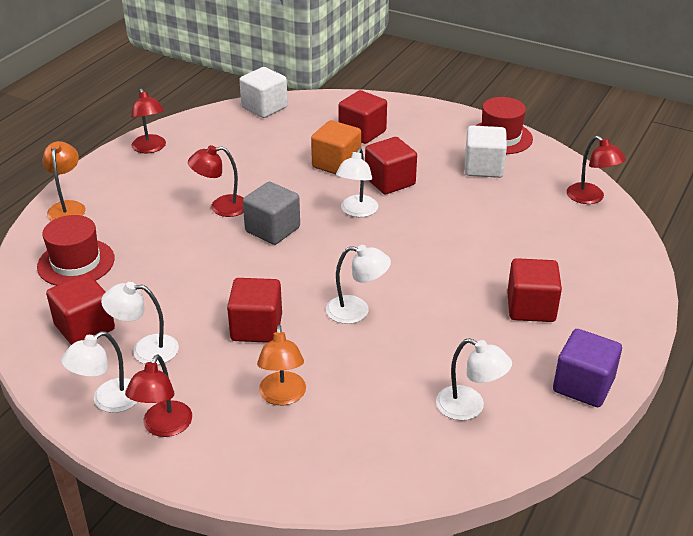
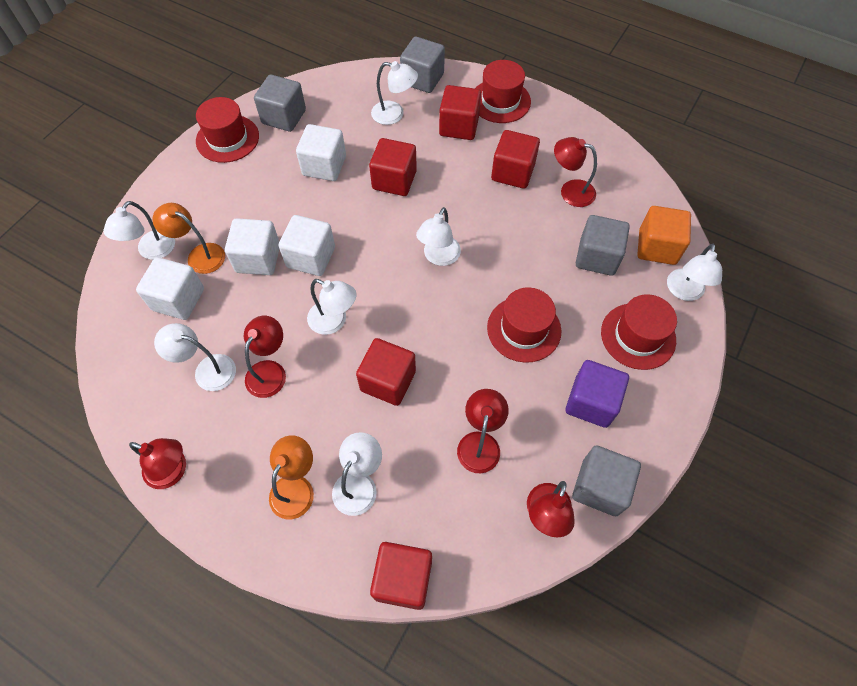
grey cube: [243,182,300,245] = 1 -> [254,75,306,132] [400,37,445,93] [572,446,641,516] [576,215,630,276] = 4
red hat: [37,215,115,286] [475,97,533,154] = 2 -> [196,97,259,163] [475,60,531,123] [487,287,561,363] [601,294,677,370] = 4
red lamp: [125,354,192,437] [131,88,166,153] [188,145,244,217] [567,136,626,204] = 4 -> [129,438,186,489] [244,316,286,398] [457,389,509,473] [527,481,575,537] [554,137,597,207] = 5
white cube: [239,67,288,118] [465,125,507,178] = 2 -> [136,257,204,320] [225,218,280,275] [279,215,335,276] [296,124,346,181] = 4
white lamp: [61,331,137,413] [101,282,179,365] [326,245,391,324] [336,148,379,217] [436,338,512,420] = 5 -> [103,201,175,260] [154,323,236,391] [307,279,357,335] [332,432,382,516] [371,61,418,125] [416,207,461,266] [667,244,722,301] = 7

